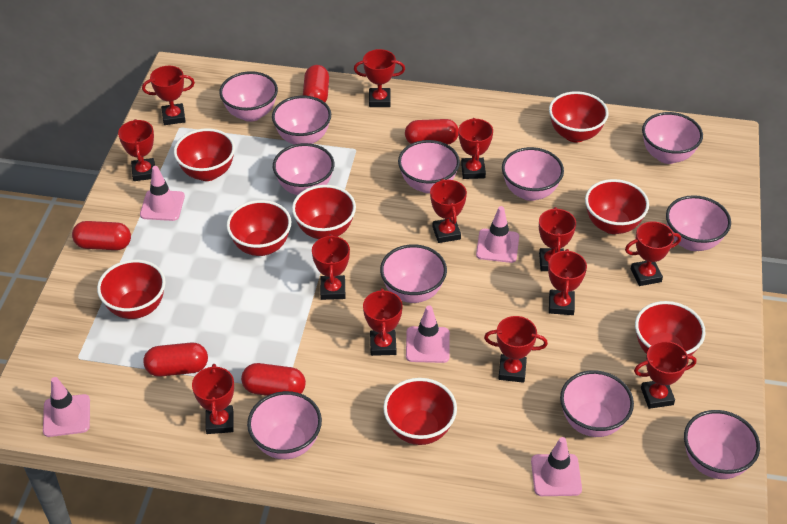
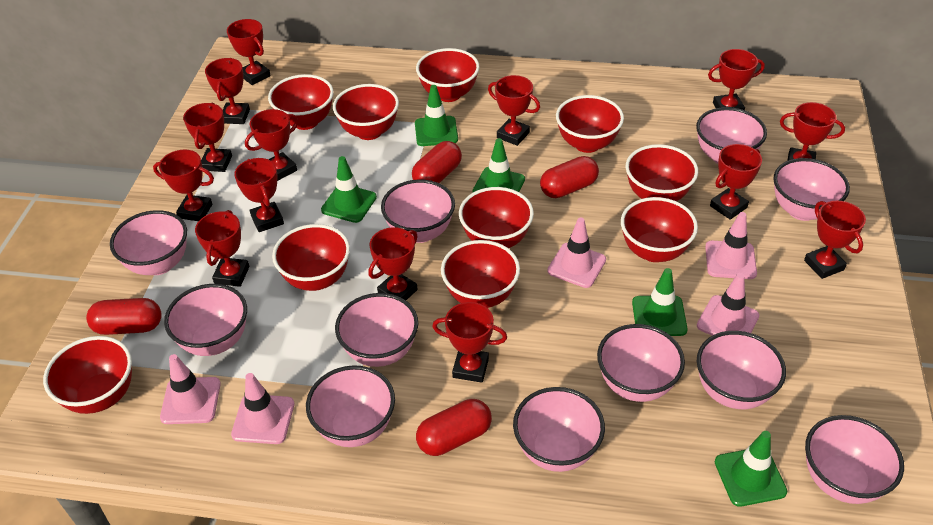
green traffic cone: none = 0 -> [321,156,377,223] [415,85,458,146] [472,138,525,193] [632,268,688,336] [715,431,787,507] = 5
red bowl: [97,260,166,319] [174,128,235,181] [227,200,291,256] [292,185,356,239] [383,378,457,445] [549,91,609,143] [585,179,649,234] [635,301,705,355] = 8 -> [43,336,132,414] [268,74,334,130] [272,224,350,291] [333,84,399,140] [416,48,480,102] [441,240,520,308] [459,187,534,248] [556,95,624,153] [621,197,698,262] [625,144,698,201] = 10
red capsule: [72,221,131,250] [143,343,208,377] [241,363,306,396] [303,65,329,102] [405,119,459,145] = 5 -> [86,298,162,335] [412,141,462,183] [416,399,492,456] [540,156,599,198] = 4
red trophy: [118,119,155,181] [142,66,195,125] [192,364,234,434] [312,234,350,300] [354,49,405,107] [363,288,403,356] [430,179,467,243] [459,118,493,179] [484,316,548,383] [539,207,576,271] [548,249,587,315] [625,221,681,286] [634,341,696,409] = 13 -> [153,150,214,221] [183,103,232,172] [195,210,249,287] [205,58,250,124] [227,19,271,85] [234,158,284,232] [245,109,298,181] [368,227,418,300] [432,302,507,383] [488,75,540,146] [708,49,765,110] [710,144,762,220] [780,102,845,161] [804,201,866,279] = 14

